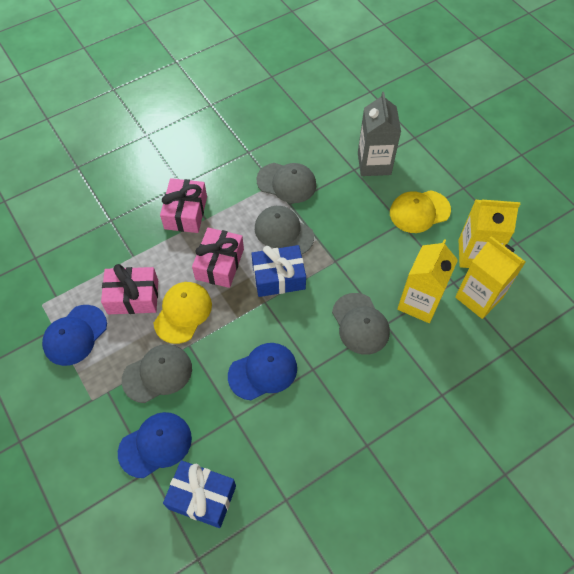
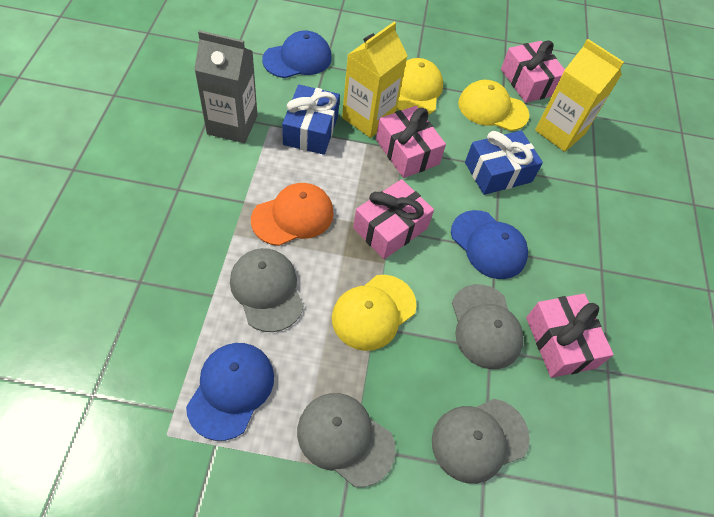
orange cap: none = 0 -> [251,183,334,246] = 1
pink gift: [101,264,158,314] [160,178,207,233] [192,228,244,288] = 3 -> [353,179,434,259] [376,106,446,178] [501,40,565,103] [526,294,614,378] = 4
yellow cap: [154,282,212,344] [390,190,451,233] = 2 -> [332,275,417,351] [397,58,443,115] [458,80,530,131] = 3
yellow carton: [397,239,458,323] [455,236,526,319] [458,200,520,268] = 3 -> [342,22,408,138] [535,39,624,152] = 2

